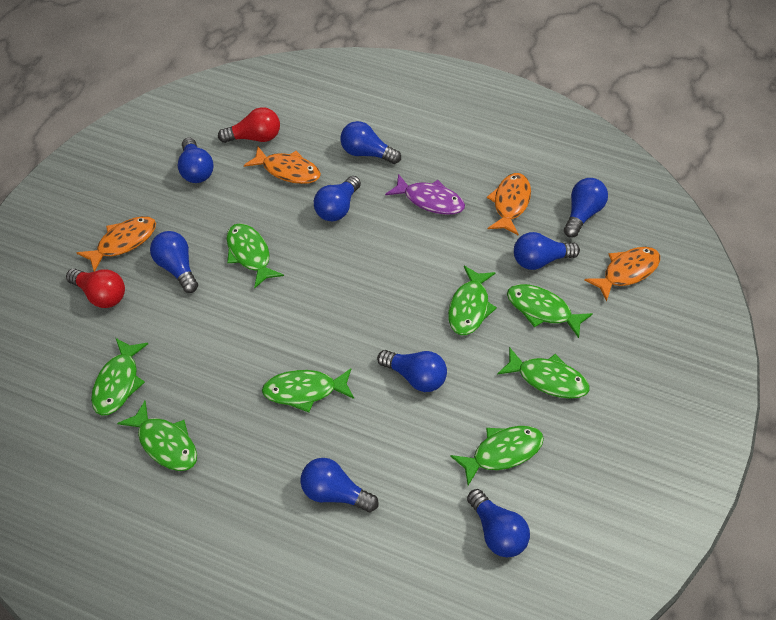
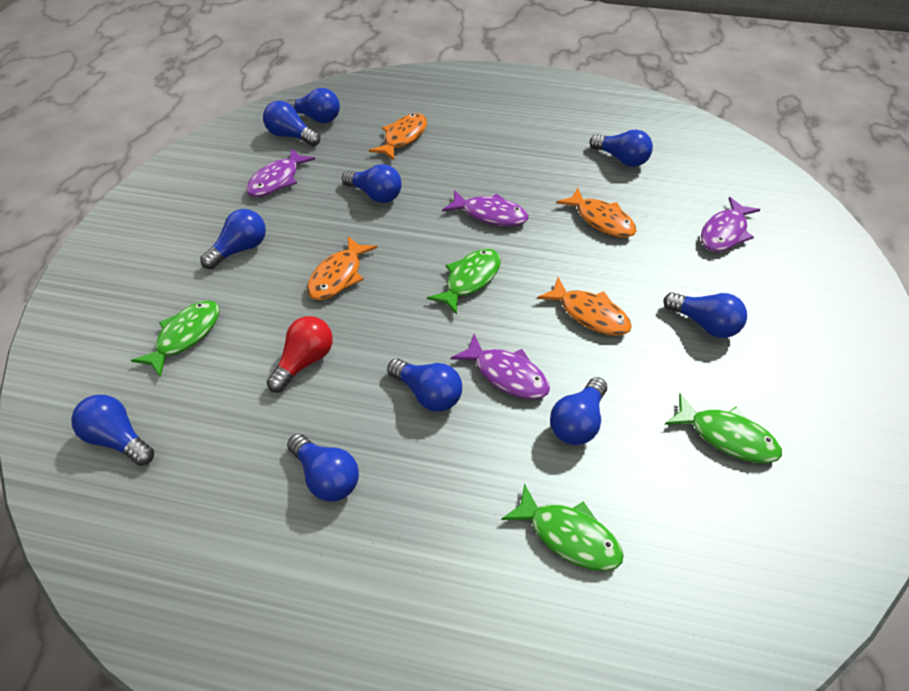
blue light bulb: [150,231,198,293] [178,137,214,183] [300,458,379,512] [314,176,361,221] [340,121,401,164] [377,350,447,392] [467,489,530,558] [514,232,580,270] [564,178,608,237] = 9 -> [71,395,154,466] [200,209,266,269] [263,101,320,146] [285,88,340,123] [287,434,359,502] [342,164,402,203] [387,358,462,412] [550,377,607,445] [590,129,653,167] [663,292,747,338] = 10
green fish: [91,338,148,416] [117,401,197,471] [226,223,284,289] [262,368,354,412] [448,266,497,335] [450,426,544,486] [497,347,590,399] [507,284,593,338] = 8 -> [131,300,220,378] [427,249,501,315] [501,483,624,571] [665,393,782,463] = 4
purple fish: [385,174,465,215] = 1 -> [246,149,315,197] [442,190,528,226] [451,334,550,399] [701,197,761,252] = 4
red light bulb: [66,268,125,308] [218,107,280,143] = 2 -> [267,316,332,393] = 1

